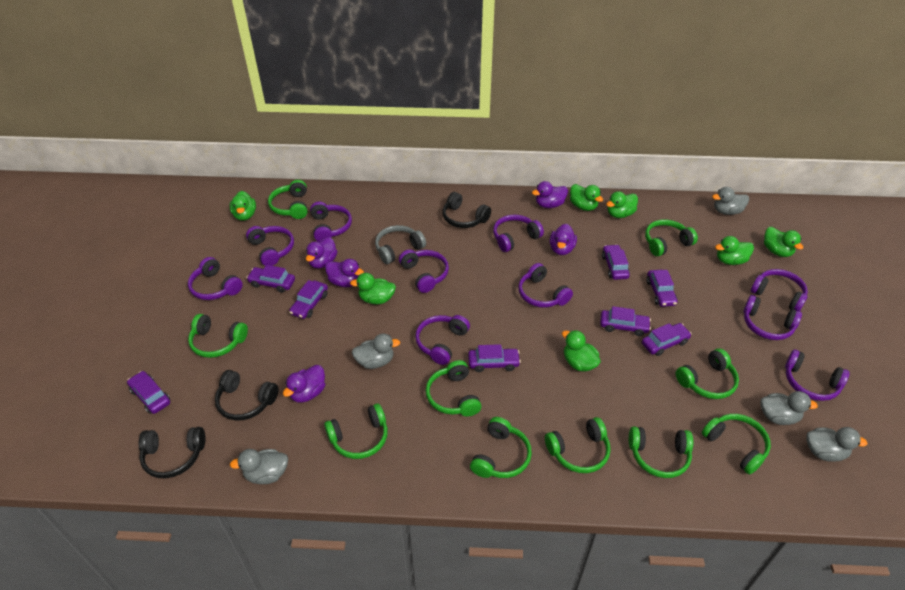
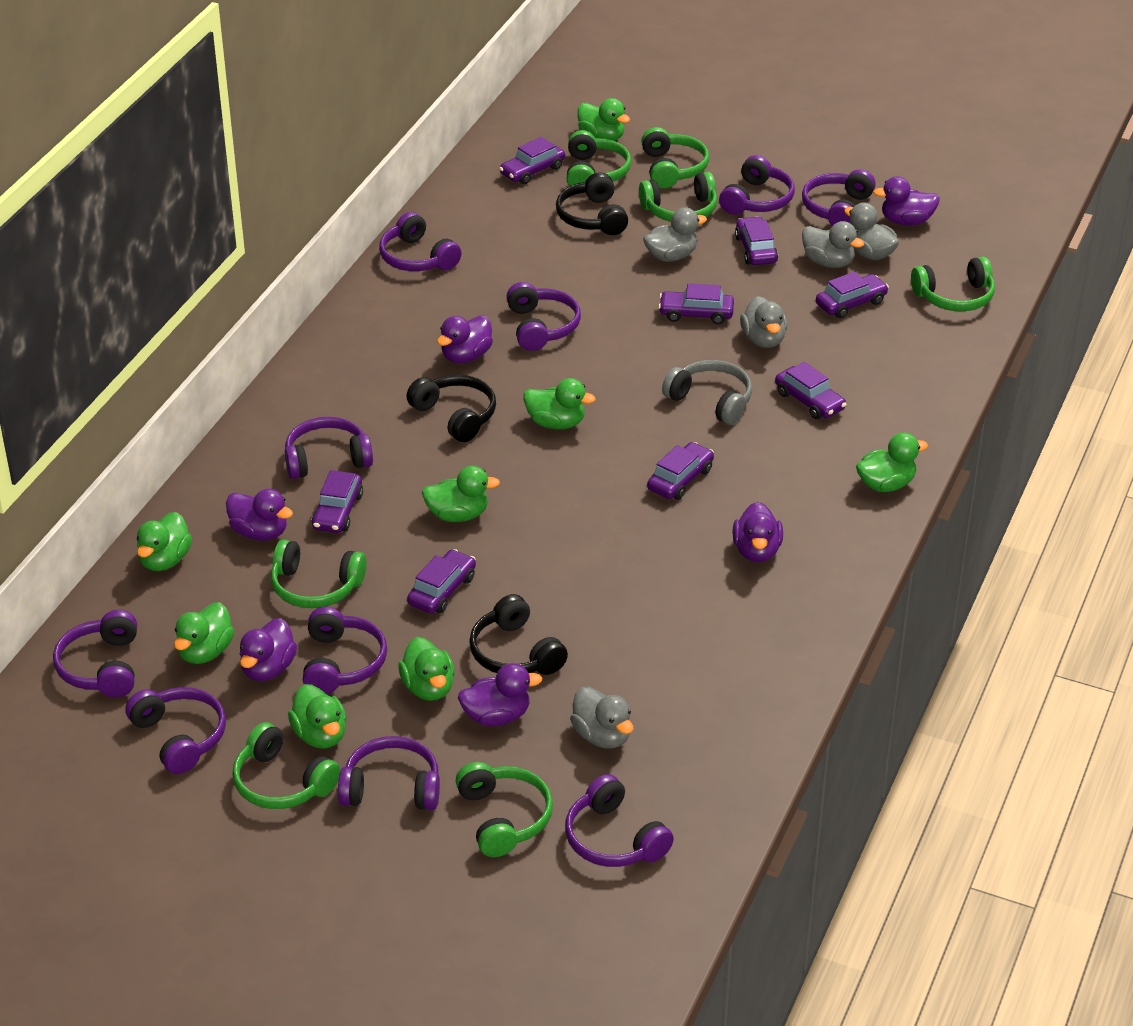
green duck: [230,191,256,221] [350,273,396,304] [562,330,601,371] [570,184,603,211] [606,191,638,218] [715,236,754,265] [764,227,803,257] = 7 -> [137,512,192,571] [174,602,234,664] [288,684,347,749] [398,637,455,701] [421,466,500,522] [523,378,596,429] [577,98,630,141] [856,432,928,492] = 8
green headphones: [188,314,248,358] [268,180,307,219] [324,403,388,459] [425,360,481,416] [470,417,532,478] [545,417,611,473] [629,426,693,478] [645,220,698,256] [676,348,739,399] [702,414,771,475] = 10 -> [232,722,341,809] [271,539,366,608] [455,762,553,857] [567,130,631,186] [639,172,717,222] [641,127,709,188] [911,256,995,311] = 7
purple duck: [283,365,325,403] [306,237,337,269] [325,259,364,287] [532,181,568,208] [550,224,577,255] = 5 -> [226,489,293,541] [240,618,297,681] [437,315,493,363] [458,663,542,726] [732,502,783,562] [873,176,940,226] = 6

